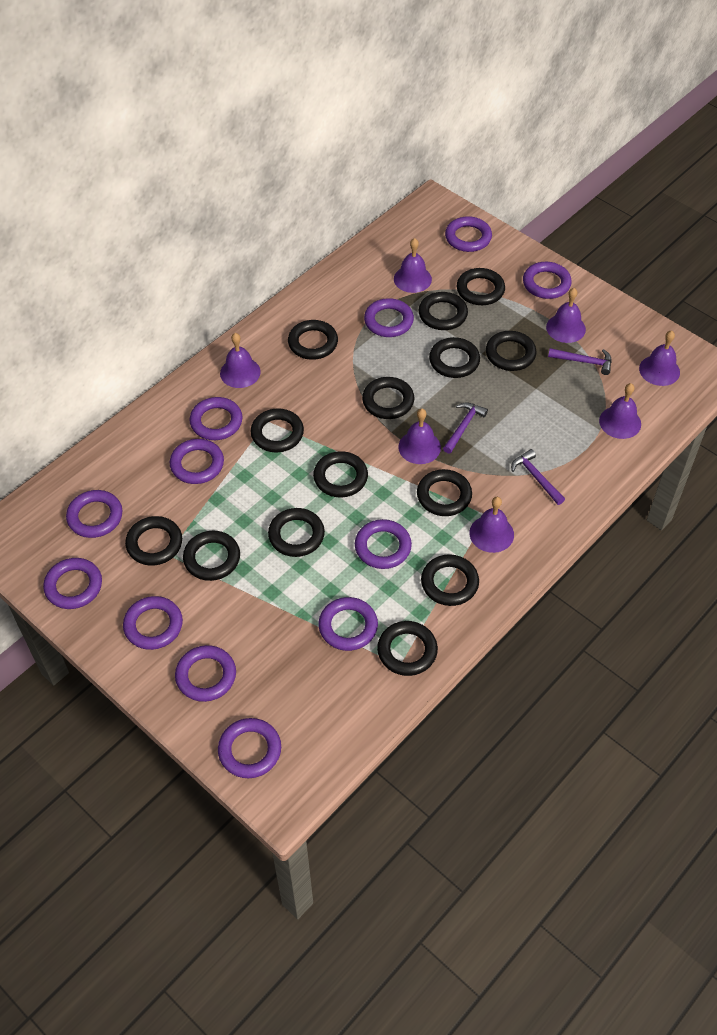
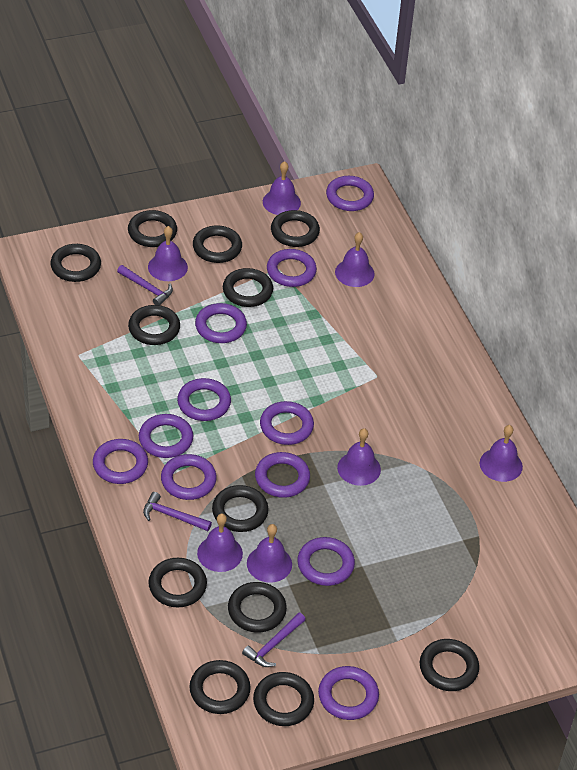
black ring: [125,516,182,565] [183,531,240,581] [251,408,304,452] [268,508,325,557] [288,320,338,360] [313,451,368,497] [362,377,414,419] [377,621,438,676] [417,469,472,516] [419,292,468,330] [421,554,479,606] [429,337,480,378] [457,268,505,305] [486,331,537,371] = 14 -> [50,244,101,282] [128,210,177,247] [128,305,180,345] [148,558,207,608] [190,660,251,714] [193,226,242,263] [212,485,269,532] [223,268,273,307] [228,582,287,632] [253,672,314,726] [271,210,320,247] [420,639,479,691] = 12
purple ring: [43,558,102,609] [66,490,122,538] [123,596,183,650] [170,439,224,484] [175,645,236,702] [190,397,243,440] [218,718,281,778] [319,597,378,651] [355,519,412,569] [364,298,414,337] [445,216,492,252] [523,262,572,299] = 12 -> [93,439,148,484] [139,414,193,458] [161,454,217,500] [177,378,231,421] [195,303,247,343] [255,452,310,498] [260,401,314,445] [267,249,317,287] [297,537,355,586] [318,666,379,720] [326,176,374,211] = 11

